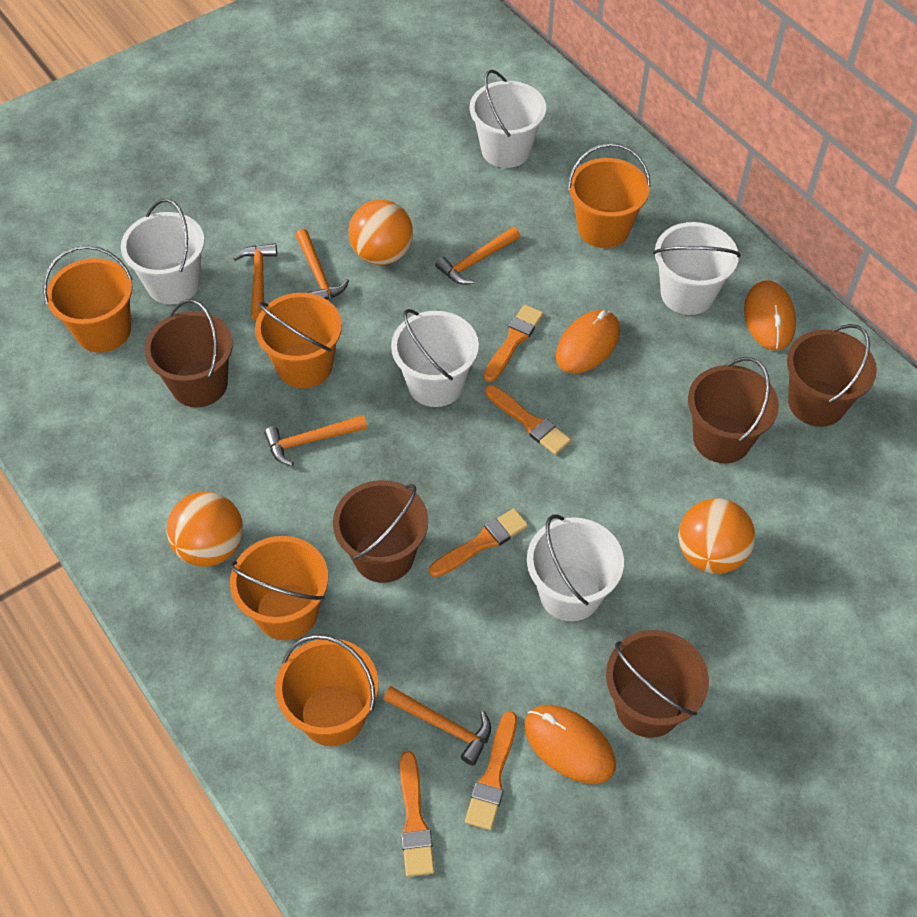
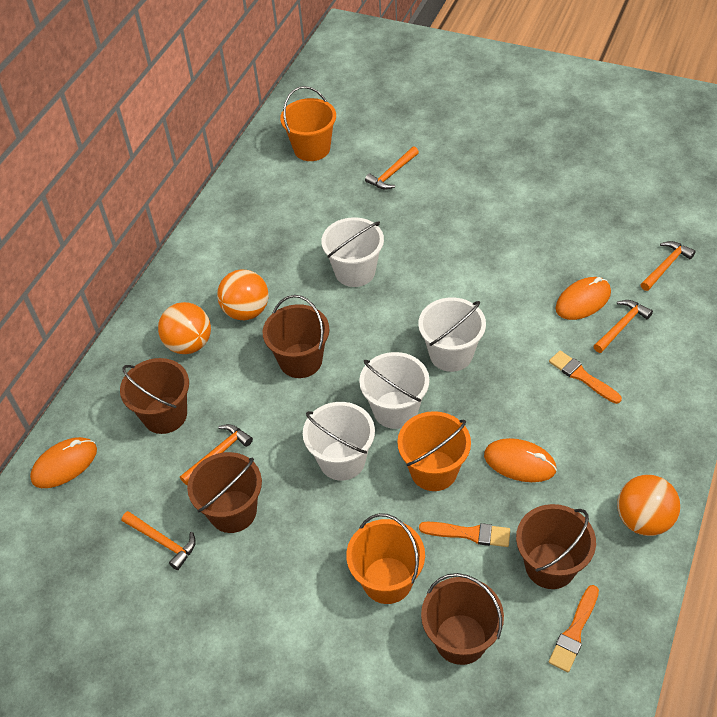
orange brush: [400,751,435,877] [429,508,528,577] [465,711,517,830] [484,305,543,382] [485,385,571,455] = 5 -> [419,522,510,547] [549,351,622,404] [549,585,599,672] = 3
orange bucket: [43,245,133,353] [230,536,328,640] [255,293,342,388] [275,635,379,746] [568,143,651,248] = 5 -> [280,86,336,161] [346,513,425,604] [397,411,471,491] = 3
white bucket: [121,199,205,304] [391,309,479,407] [470,70,546,168] [527,515,624,621] [653,222,741,315] = 5 -> [303,402,375,481] [321,217,384,287] [359,352,429,429] [418,298,486,372] = 4

